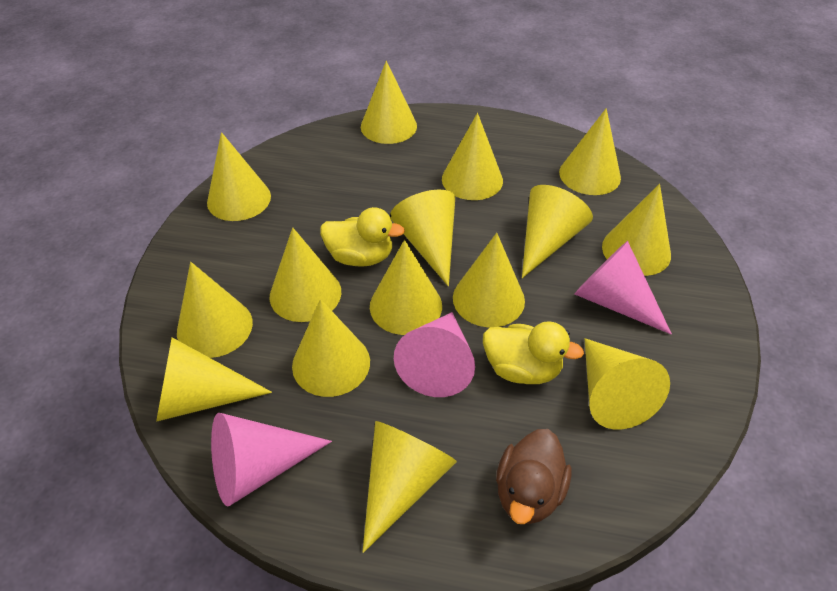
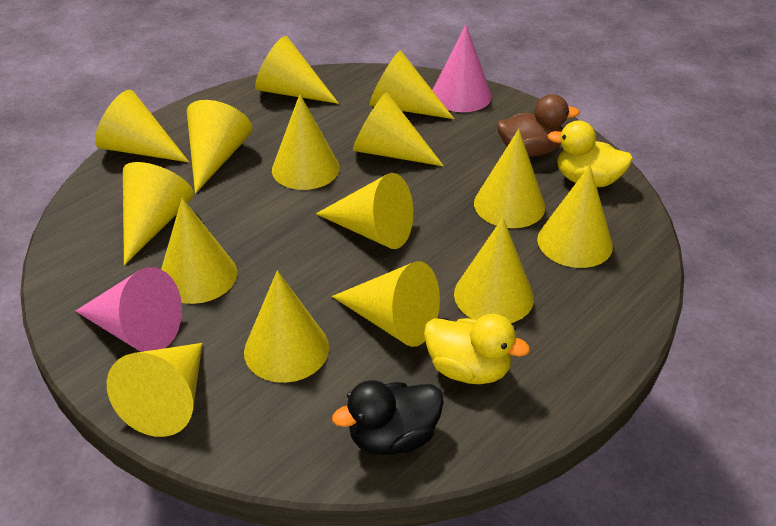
black duck: none = 0 -> [332,380,444,455] = 1
pink cone: [211,413,332,507] [394,312,475,397] [575,241,672,334] = 3 -> [76,267,182,352] [432,25,492,112] = 2

